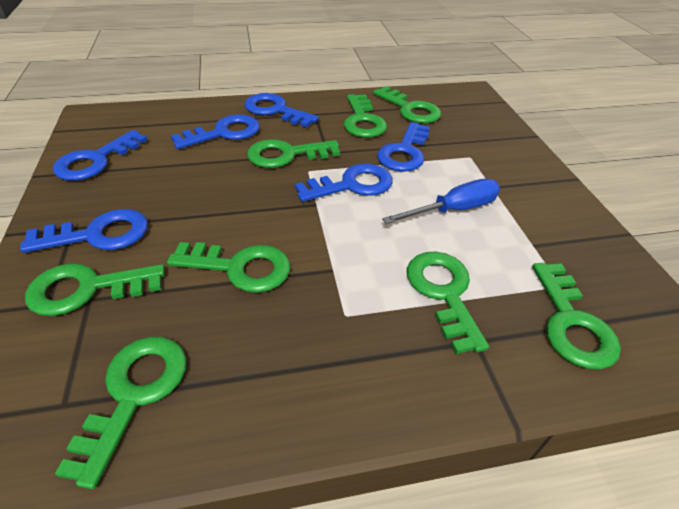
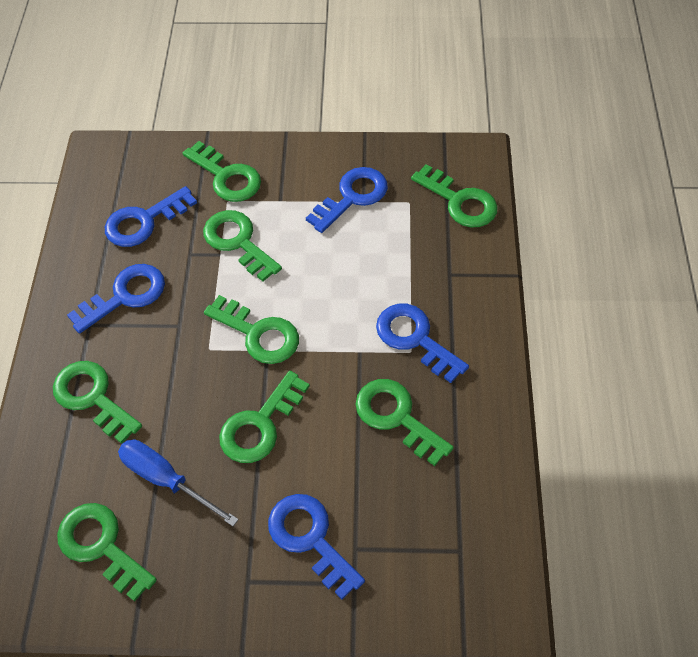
blue key: [20,209,148,253] [53,130,147,181] [171,114,260,149] [244,93,319,128] [295,163,393,202] [377,122,430,172] = 6 -> [67,264,165,334] [105,186,197,247] [268,494,365,600] [306,167,388,233] [376,304,469,383] = 5

